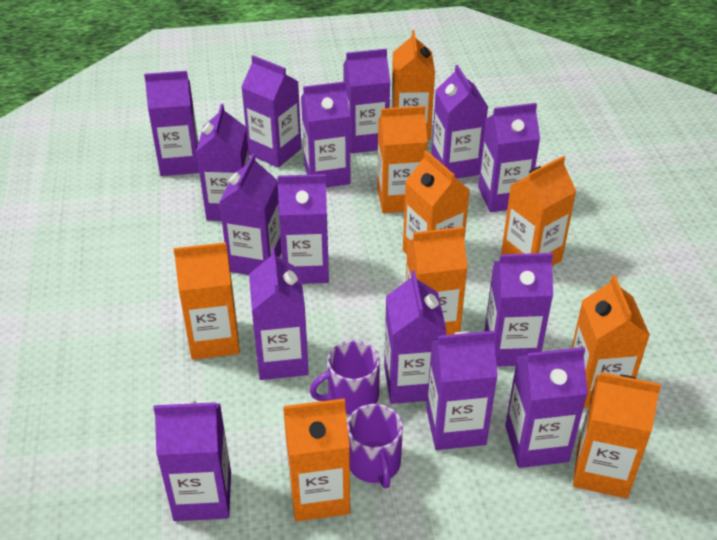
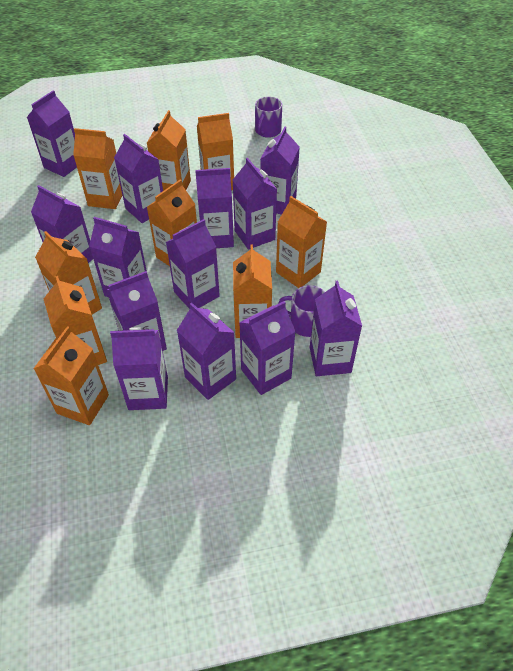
purple carton: [144,71,199,176] [153,400,231,521] [196,104,249,221] [219,154,282,275] [241,55,302,168] [249,248,309,380] [277,174,329,284] [301,81,350,187] [343,49,390,153] [384,271,447,404] [426,331,498,450] [431,65,488,179] [478,103,540,212] [484,253,553,367] [505,347,588,468] = 15 -> [27,90,77,177] [31,185,93,263] [89,217,147,297] [107,271,167,351] [110,327,168,410] [114,134,163,223] [166,219,220,309] [177,302,236,400] [195,168,234,248] [233,158,277,250] [239,301,296,395] [260,127,300,215] [310,281,362,376] = 13

